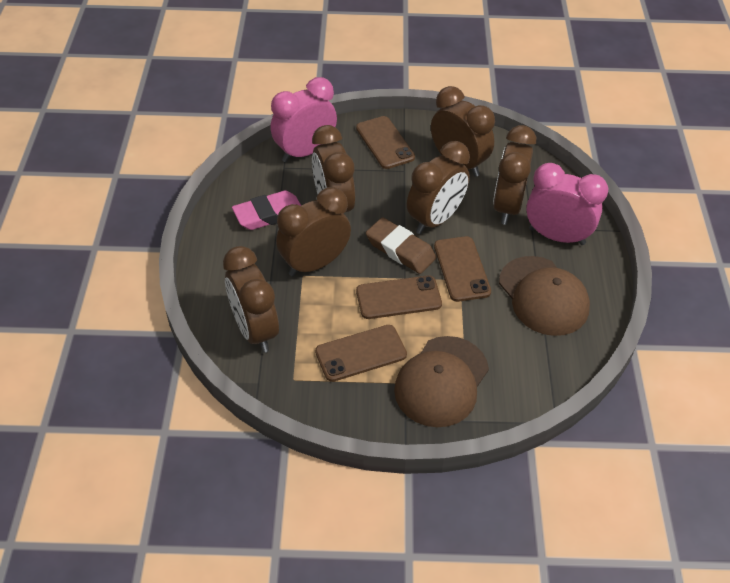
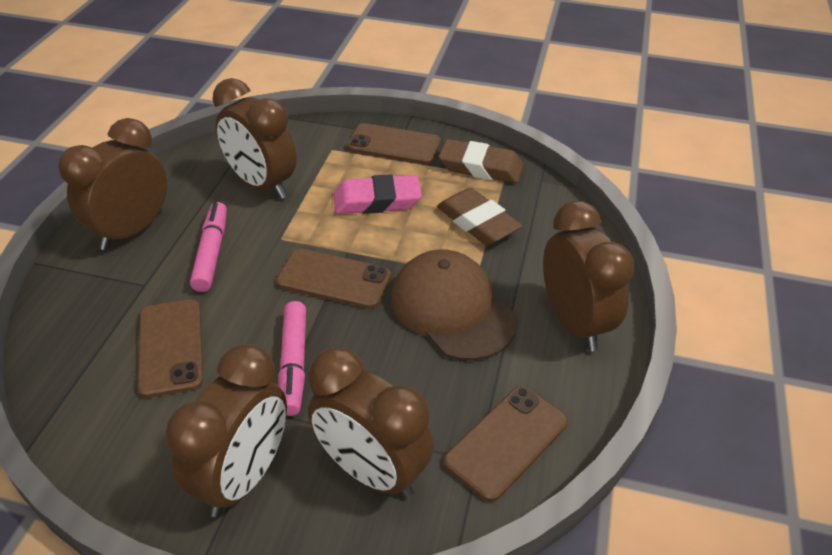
brown cap: [394,336,489,427] [499,256,590,336] = 2 -> [391,249,517,361] = 1
brown clock: [223,246,279,353] [276,187,351,277] [312,125,355,212] [407,141,470,234] [431,86,495,177] [493,125,537,225] = 6 -> [58,118,167,250] [166,344,287,517] [212,78,297,199] [308,347,434,498] [543,201,635,351] = 5
brown eraser: [366,217,436,274] = 1 -> [437,188,522,245] [439,139,524,183] = 2
pink clock: [271,77,337,162] [526,163,608,245] = 2 -> none = 0
pink marker: none = 0 -> [190,202,227,292] [278,301,306,416] = 2

